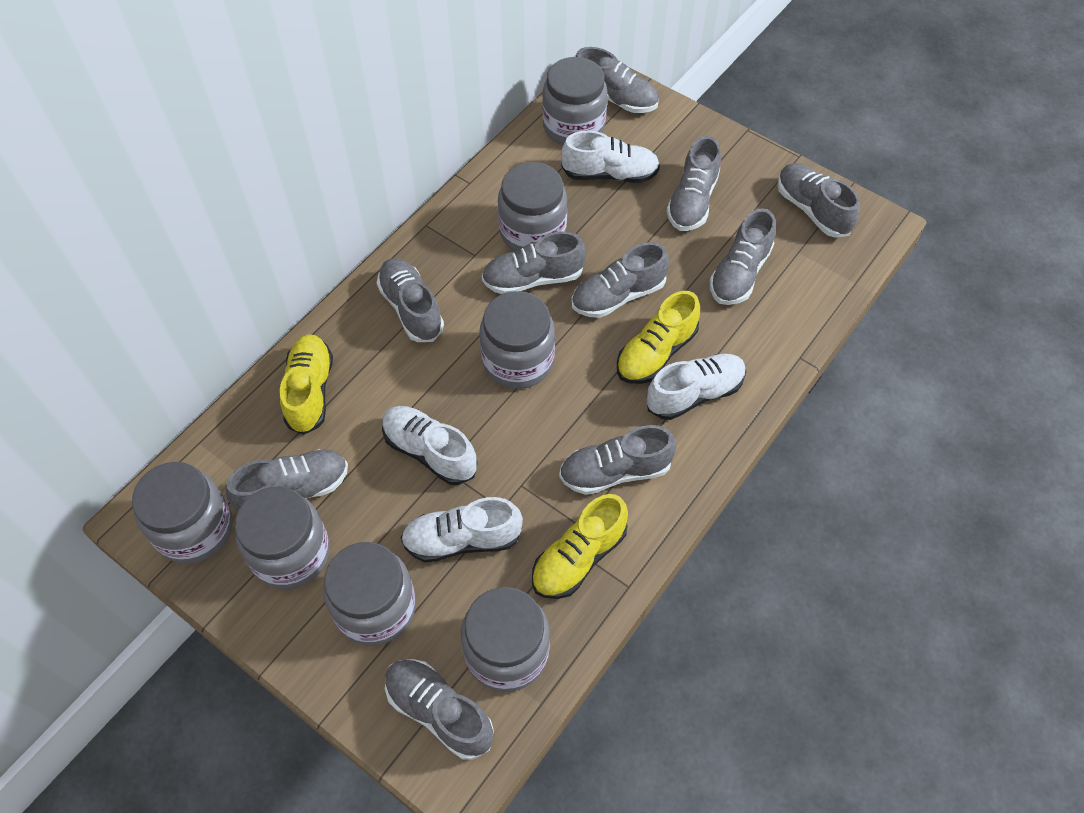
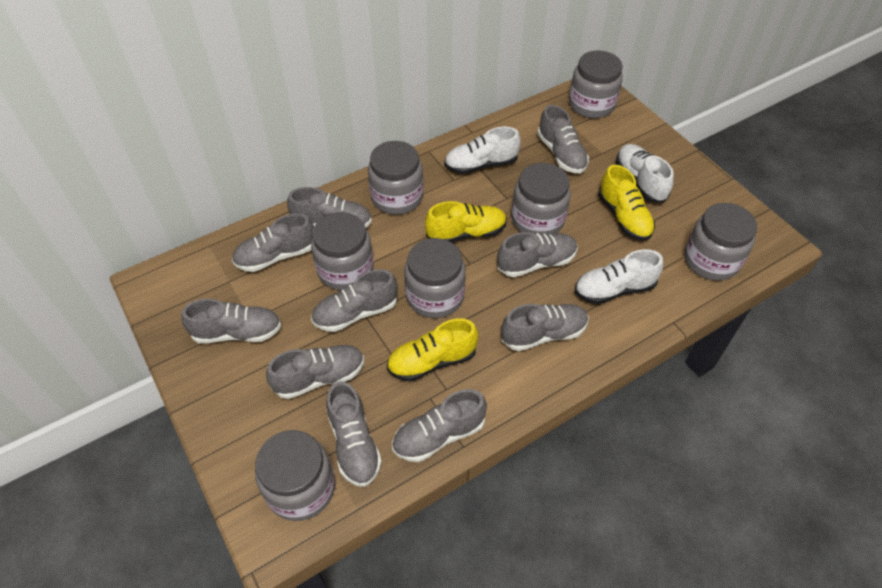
white shoe: [382,406,477,485] [401,497,523,562] [561,131,660,183] [647,354,746,420] = 4 -> [444,127,521,174] [575,249,664,304] [616,144,674,203] = 3

